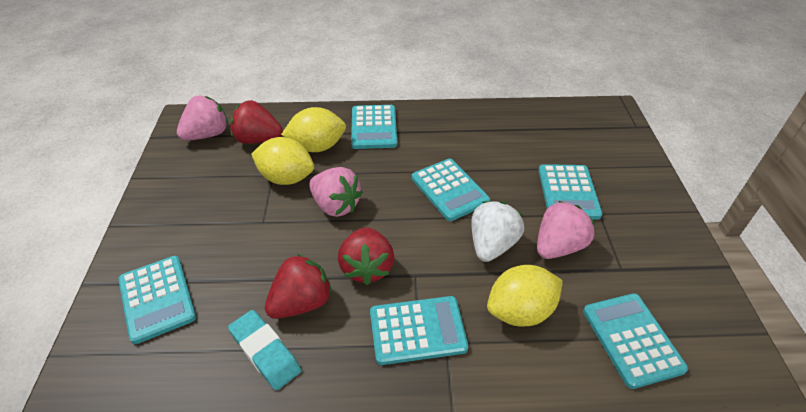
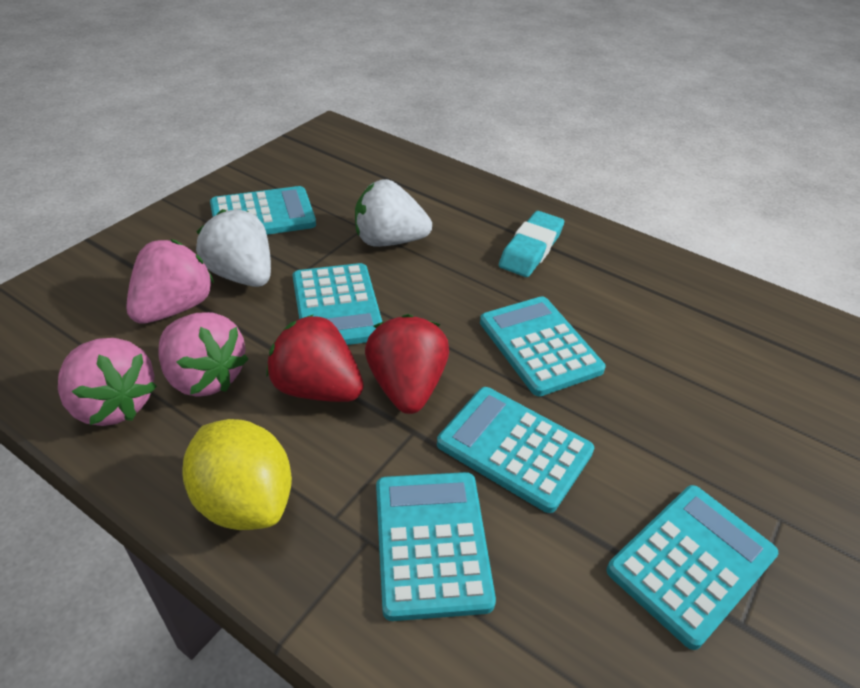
red strawberry: [230,100,283,144] [265,254,332,319] [338,227,394,285] = 3 -> [266,314,364,402] [365,314,449,414] = 2
white strawberry: [471,201,524,262] = 1 -> [196,209,271,287] [355,179,432,247] = 2
yellow lemon: [251,137,314,185] [281,107,346,152] [487,265,563,326] = 3 -> [182,419,292,530] = 1

